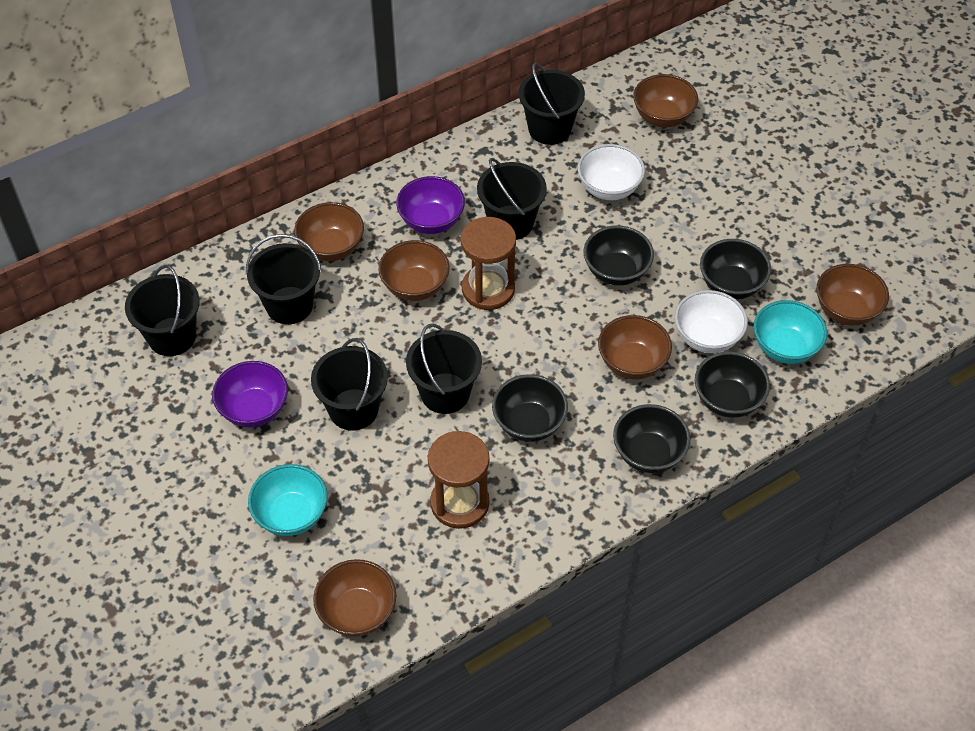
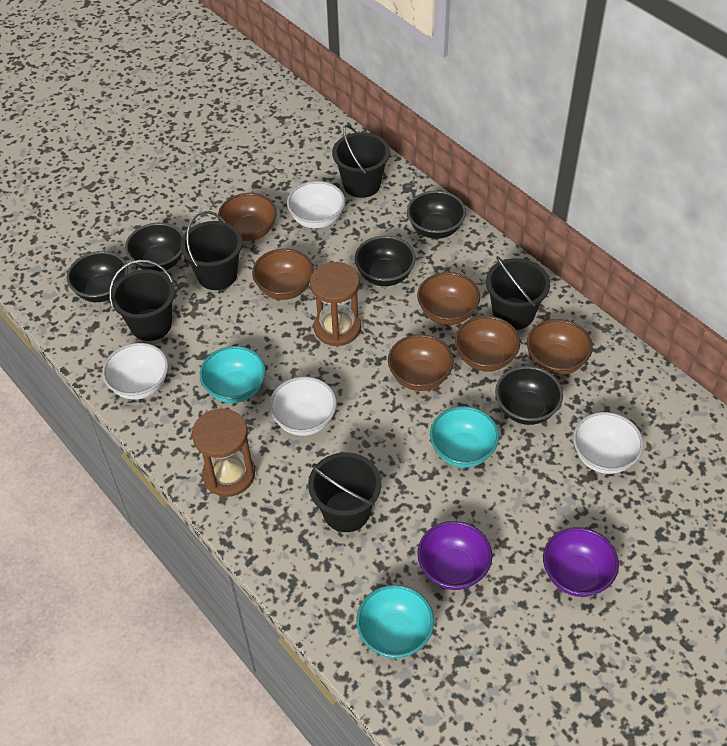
black bucket: [125,265,200,356] [246,234,322,324] [311,338,388,431] [406,323,482,414] [477,158,547,240] [519,62,585,145] = 6 -> [109,260,175,341] [180,211,242,290] [308,452,381,532] [332,125,390,198] [486,256,550,330] = 5
turquoise bowl: [248,464,328,536] [754,300,827,364] = 2 -> [200,346,266,403] [356,585,434,659] [430,406,499,468] = 3
white bowl: [578,144,645,200] [675,290,748,353] = 2 -> [102,343,168,400] [269,377,337,436] [287,181,345,228] [573,412,644,474] = 4

